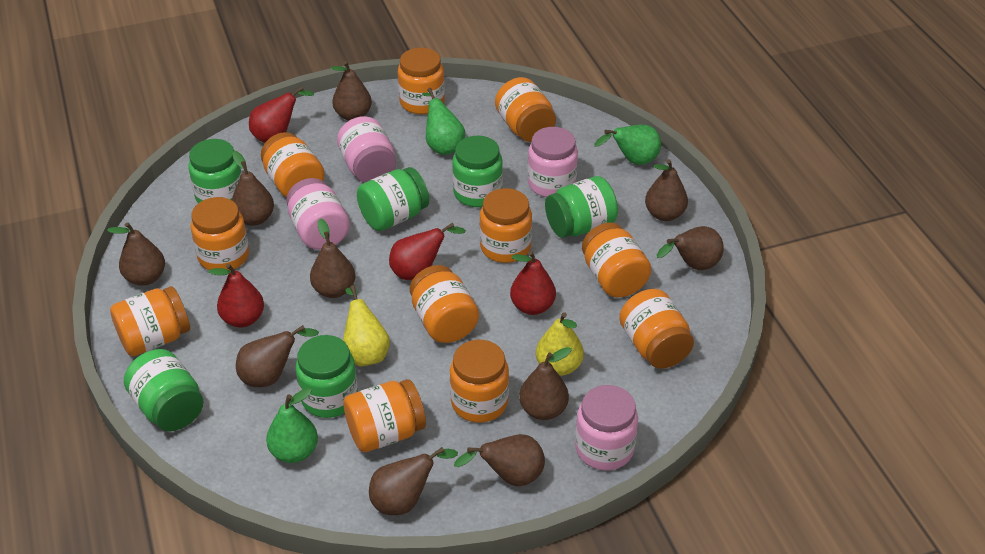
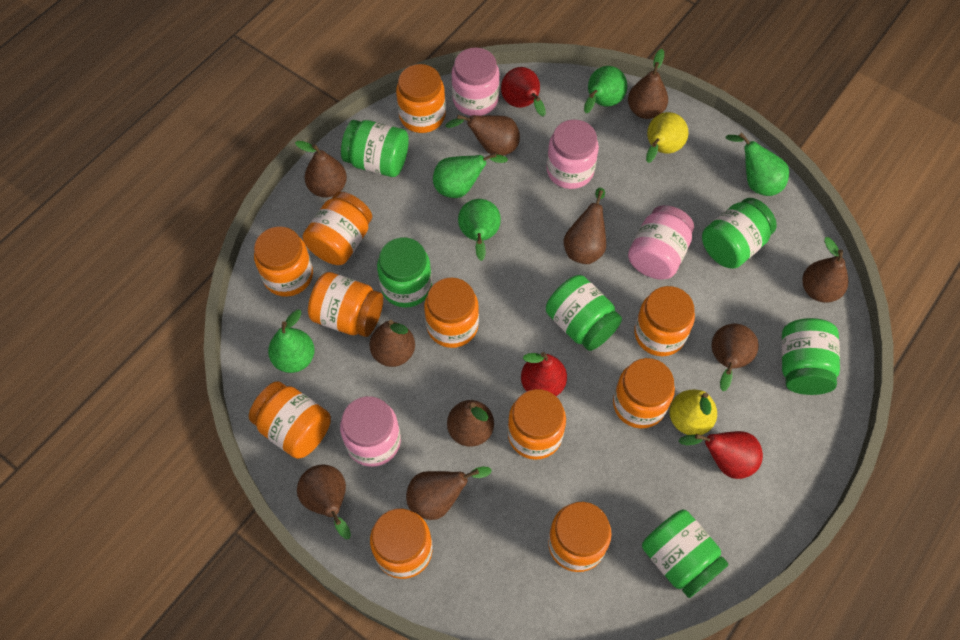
green pear: [266,388,318,463] [422,88,465,155] [594,125,661,165] = 3 -> [268,310,315,373] [433,153,508,198] [458,199,501,261] [584,66,627,113] [725,132,789,196] = 5
red pear: [208,264,264,328] [249,86,314,143] [389,223,466,280] [510,251,556,315] = 4 -> [501,67,546,117] [521,352,567,396] [679,431,763,479] = 3

